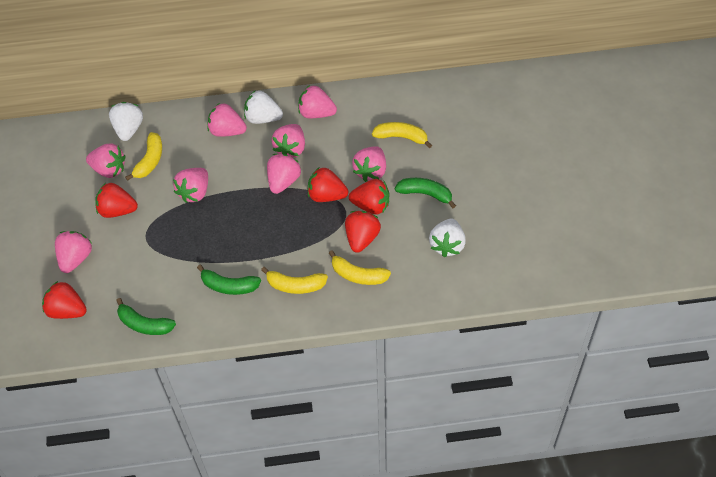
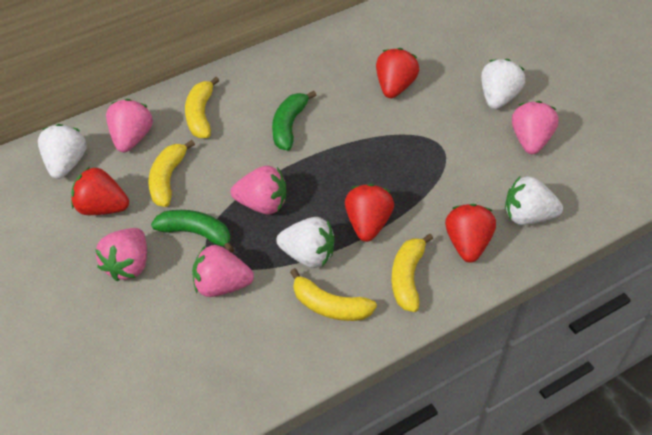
green banana: [116,298,176,335] [197,265,261,295] [395,178,456,208] = 3 -> [151,210,234,253] [272,91,316,151] = 2
pink strawberry: [55,231,92,273] [86,143,126,178] [173,168,208,203] [208,103,247,137] [267,154,301,194] [272,124,305,158] [298,85,337,118] [352,146,386,182] = 8 -> [95,228,147,281] [106,99,153,152] [192,245,254,297] [231,166,286,215] [512,101,559,154] = 5
red strawberry: [42,281,87,319] [95,183,138,218] [308,167,348,202] [345,211,381,253] [349,179,389,215] = 5 -> [71,167,129,215] [345,184,394,242] [376,48,419,98] [445,204,496,263] = 4
white strawberry: [109,102,143,141] [244,91,283,124] [429,219,466,257] = 3 -> [38,124,87,179] [276,217,335,268] [481,59,525,109] [505,176,563,225] = 4

